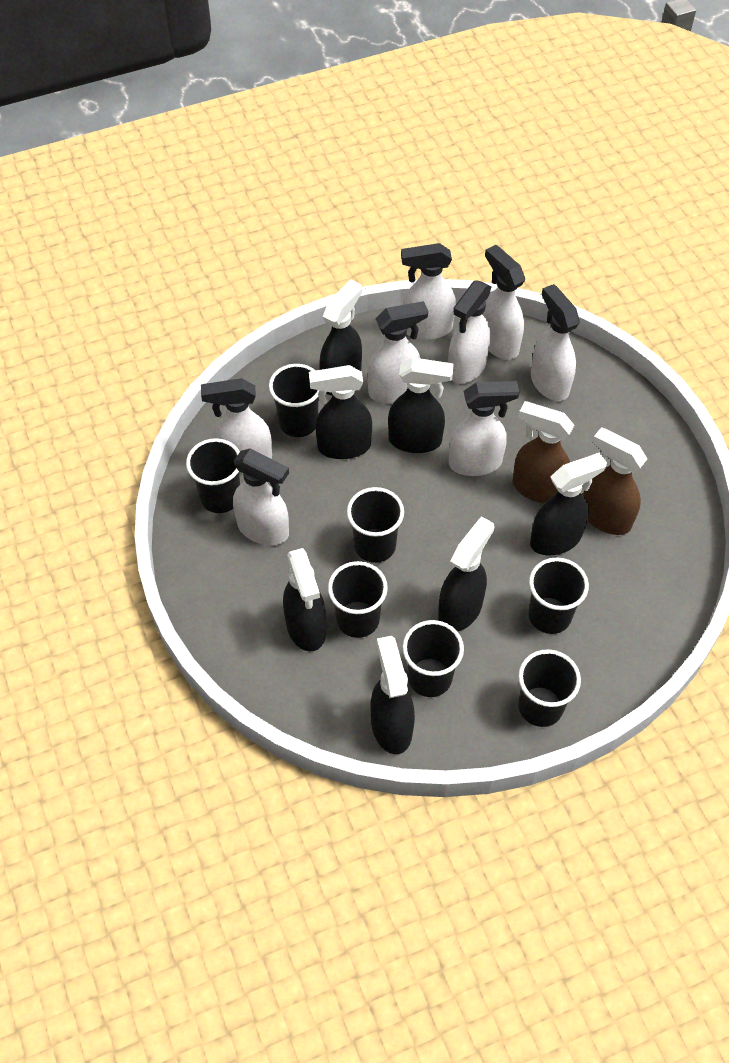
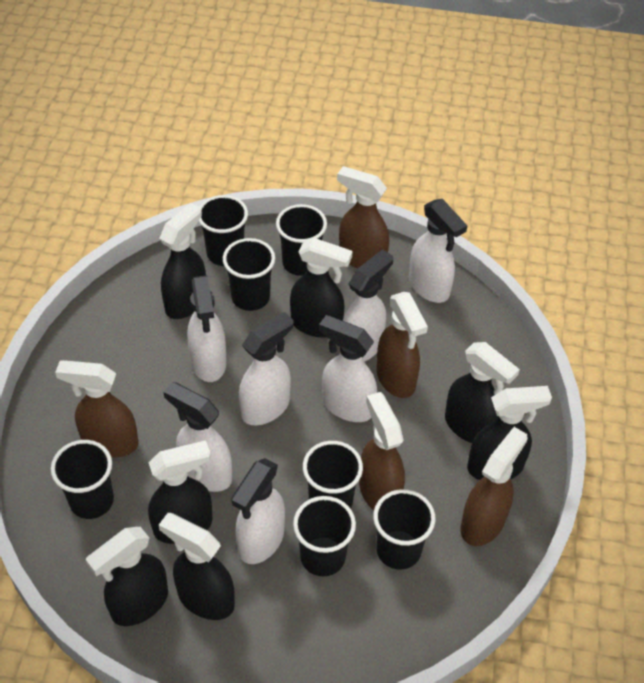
brown spray bottle: [513,401,574,503] [583,427,647,535] = 2 -> [55,360,138,458] [337,166,389,268] [359,392,405,510] [376,292,428,398] [461,427,528,546] = 5
white spray bottle: [201,378,272,472] [233,449,289,545] [367,301,428,403] [401,243,456,340] [448,280,492,384] [449,381,519,476] [483,245,525,360] [531,284,580,401] = 8 -> [163,382,232,492] [187,275,227,382] [231,458,285,564] [239,312,293,425] [319,315,377,422] [340,249,393,362] [409,199,467,303] = 7

